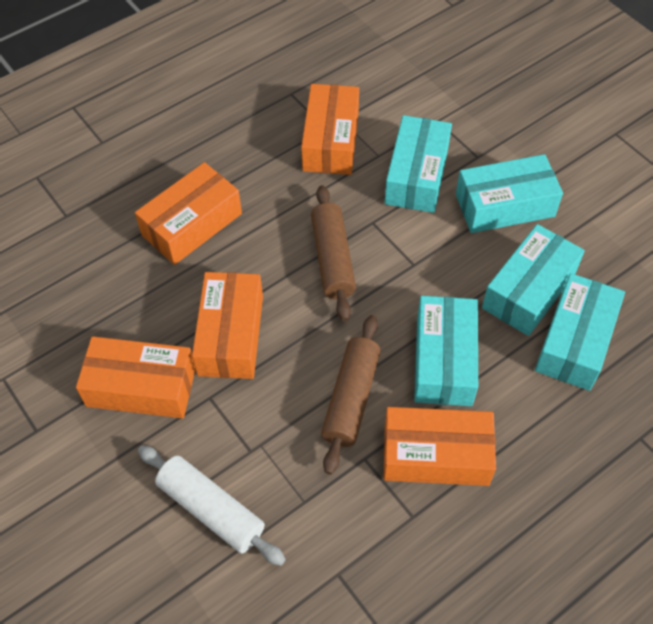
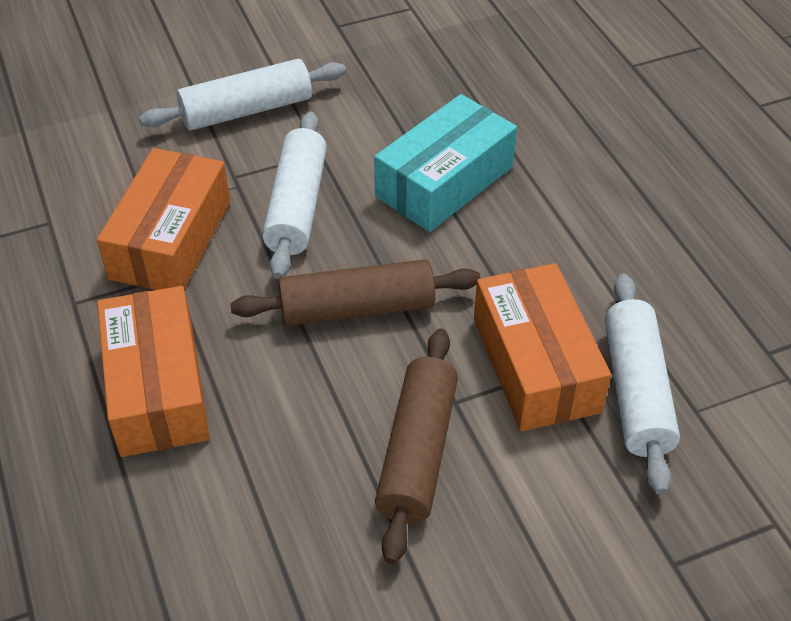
orange box: [76,336,195,419] [135,162,242,265] [192,272,263,379] [301,84,359,175] [383,407,496,486] = 5 -> [97,148,230,290] [97,286,210,457] [474,263,611,432] = 3
turquoise box: [385,115,452,213] [414,296,478,406] [456,154,563,233] [482,224,585,336] [535,273,625,391] = 5 -> [374,94,517,232] = 1
white rolling pin: [138,445,286,566] = 1 -> [139,59,346,130] [262,112,327,279] [605,273,680,494] = 3

